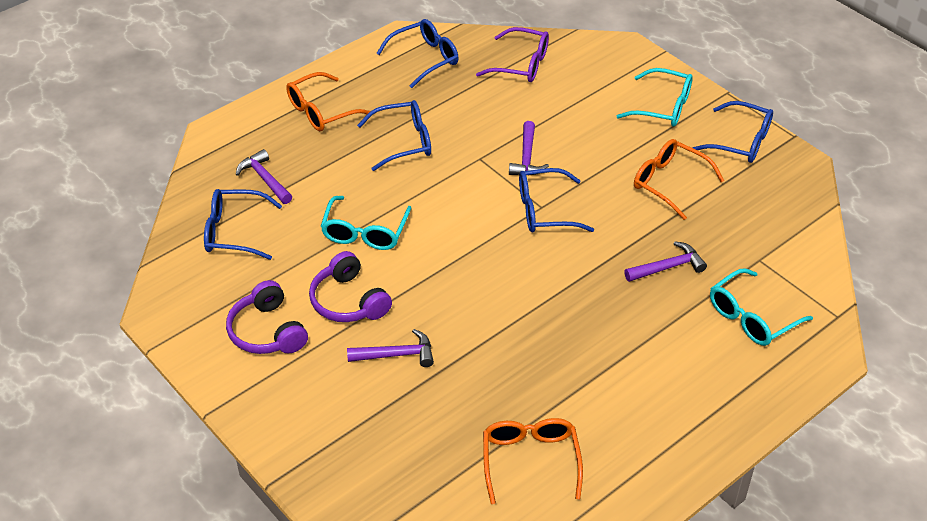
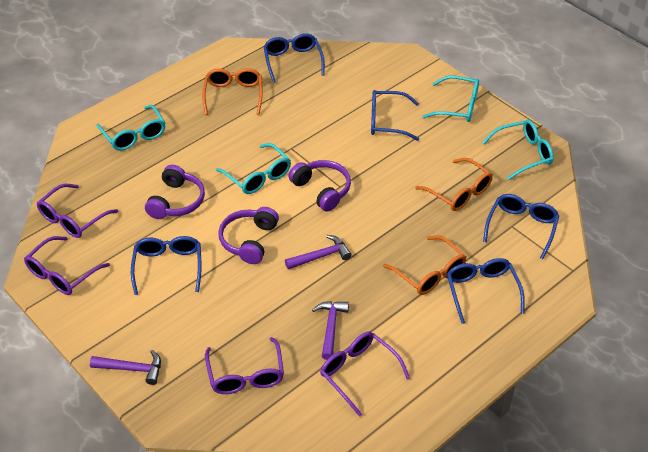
purple glasses: [476,27,549,82] = 1 -> [24,236,110,295] [37,184,118,238] [205,337,284,394] [320,332,410,417] = 4
purple hammer: [236,149,292,204] [347,329,434,367] [509,121,549,175] [624,241,707,282] = 4 -> [90,350,161,385] [285,235,352,270] [312,301,349,360] = 3
purple headphones: [226,280,308,354] [309,251,392,322] = 2 -> [145,165,205,219] [218,207,279,264] [288,160,351,212] = 3
turquoise glasses: [321,196,411,250] [617,68,693,127] [710,268,813,346] = 3 -> [96,105,165,151] [216,143,291,194] [422,75,479,122] [482,120,554,180] = 4

